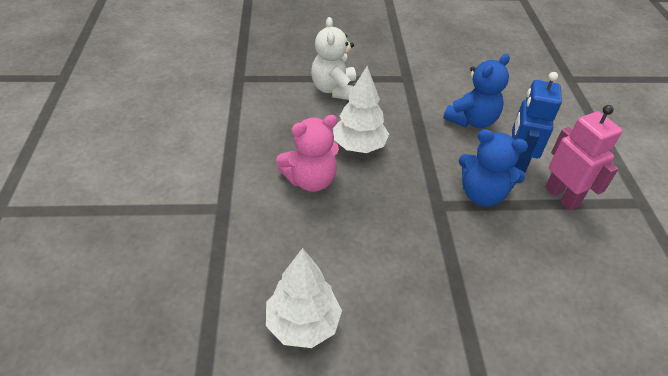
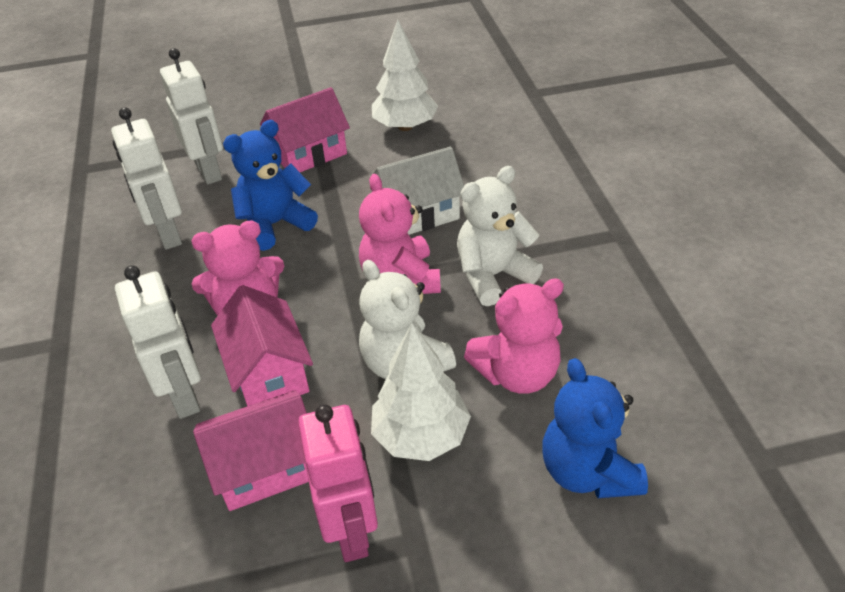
blue robot: [512,72,562,173] = 1 -> none = 0
pink house: none = 0 -> [193,390,309,511] [211,285,313,406] [260,87,350,172] = 3
pink teddy bear: [276,115,339,192] = 1 -> [191,220,284,316] [359,174,441,294] [464,278,564,394] = 3
white house: none = 0 -> [369,147,464,235] = 1
white robot: none = 0 -> [111,107,182,250] [115,265,201,419] [160,48,223,185] = 3
white teddy bear: [311,17,356,100] = 1 -> [359,260,456,379] [457,166,543,306] = 2

